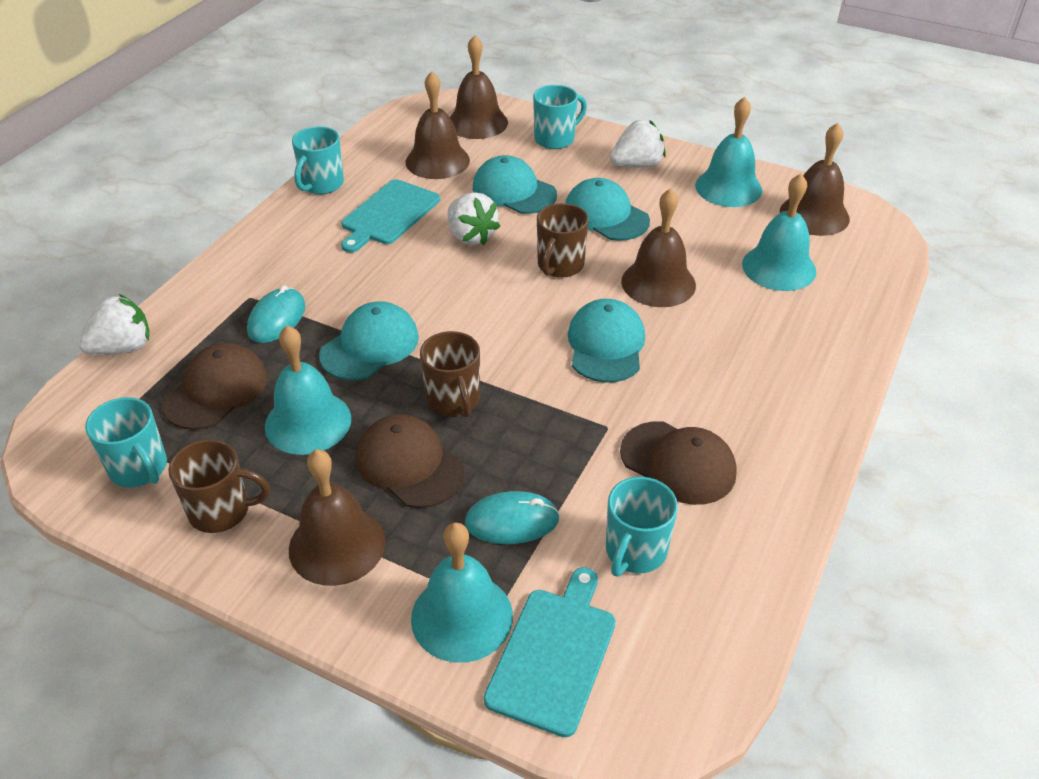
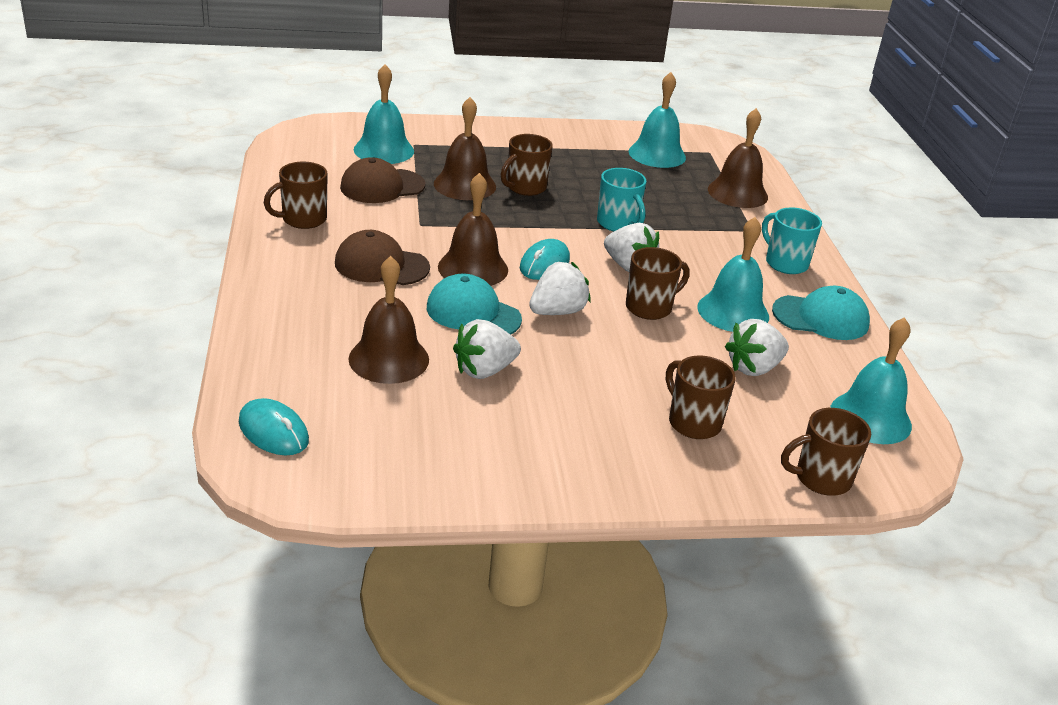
brown bell: [289,449,385,586] [406,71,470,179] [450,35,508,139] [621,188,696,307] [780,123,850,236] = 5 -> [348,256,429,384] [434,97,496,200] [438,173,508,286] [708,108,768,208] = 4
brown cap: [162,343,267,430] [356,414,465,508] [620,421,737,505] = 3 -> [335,230,430,285] [340,157,426,203] = 2
brown mug: [168,439,270,533] [420,331,480,418] [537,203,589,278] = 3 -> [264,162,328,229] [501,134,553,196] [626,247,689,320] [666,355,736,439] [781,408,871,496] = 5
turquoise cap: [319,301,419,381] [473,155,557,214] [565,178,650,241] [568,299,645,383] = 4 -> [427,273,522,335] [772,286,870,340] = 2
turquoise cutting board: [341,179,440,253] [484,567,616,738] = 2 -> none = 0
turquoise mug: [85,397,167,487] [292,126,344,194] [533,85,587,149] [606,477,678,577] = 4 -> [597,168,647,231] [762,207,822,274] = 2
white strawberry: [78,294,149,355] [448,192,500,245] [610,120,666,168] = 3 -> [453,319,521,379] [529,261,591,315] [604,223,659,272] [725,319,789,376] = 4

